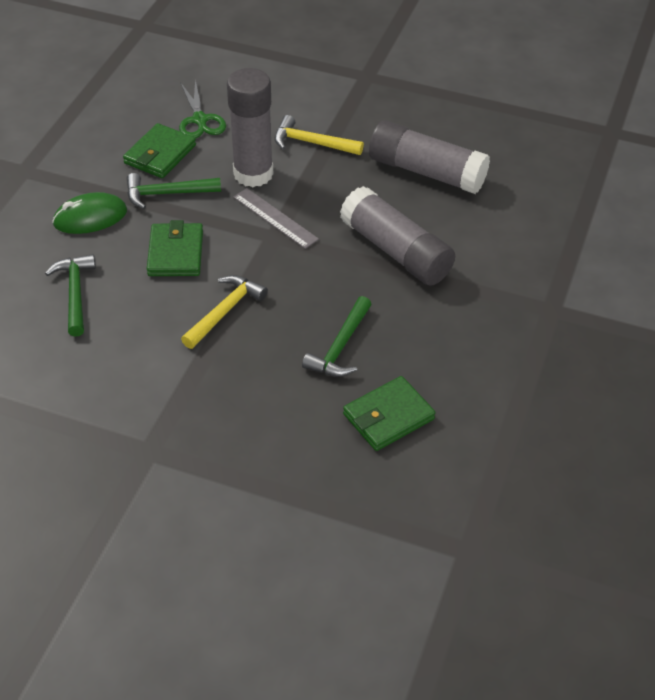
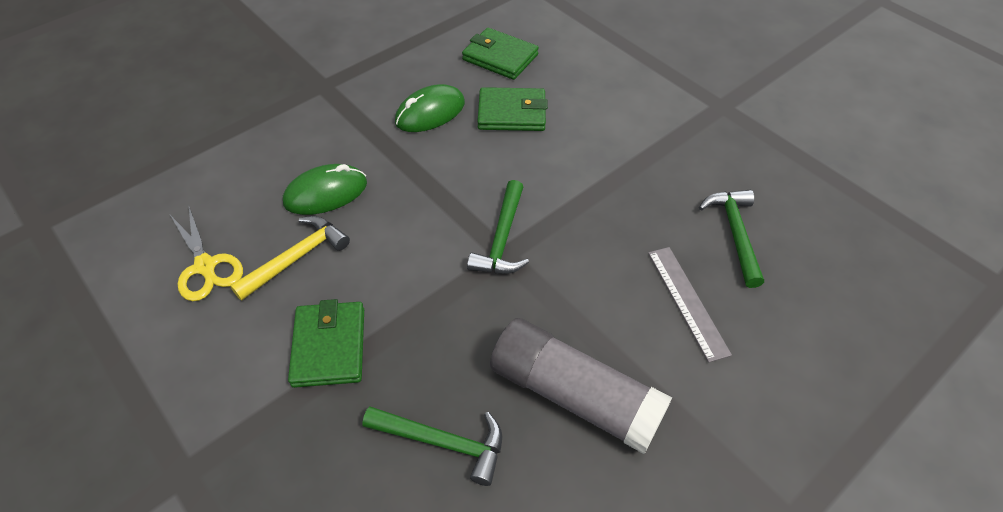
green mouse: [52,192,127,234] = 1 -> [283,164,367,215] [395,84,465,132] = 2
green scissors: [179,80,226,138] = 1 -> none = 0
grey glue stick: [227,68,273,187] [340,186,455,286] [369,120,490,194] = 3 -> [490,318,672,454] = 1
yellow hammer: [181,275,268,349] [275,115,364,155] = 2 -> [230,216,350,301] = 1
yellow scissors: none = 0 -> [170,207,243,301] = 1

